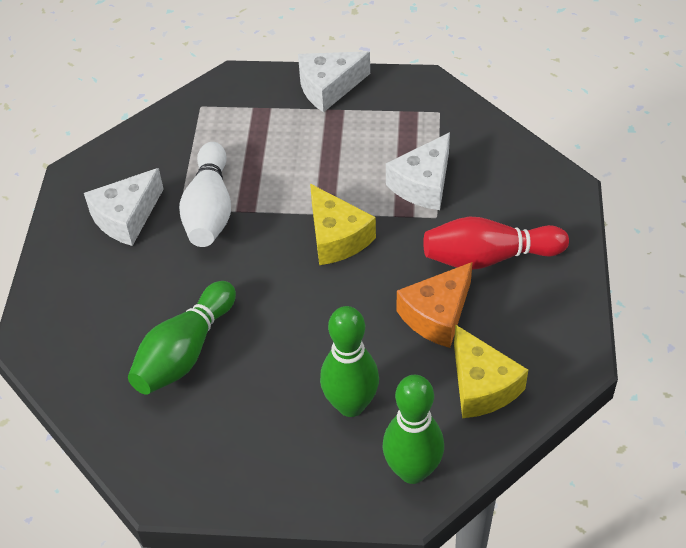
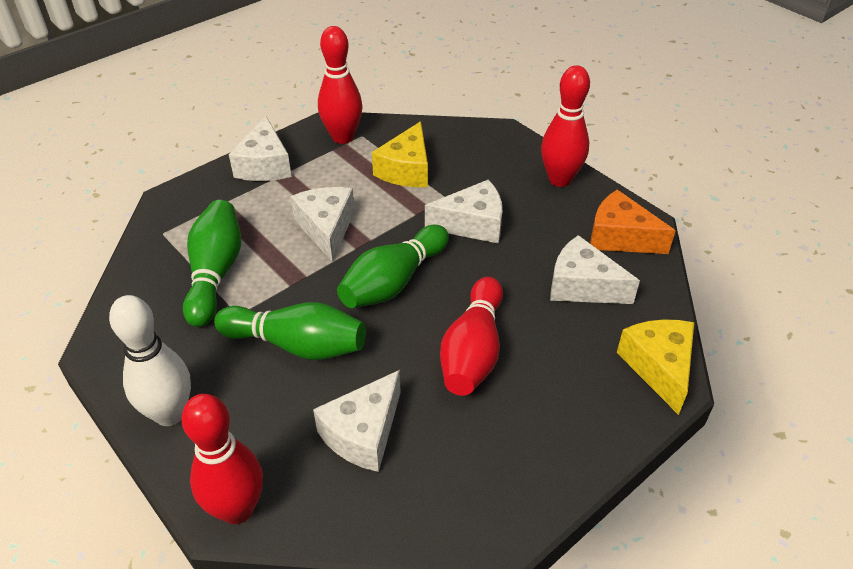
red bowling pin: [423,216,569,270] = 1 -> [181,394,263,524] [318,26,363,144] [440,277,503,396] [541,65,590,187] = 4
white cheese: [84,168,164,246] [298,51,370,113] [386,132,450,210] = 3 -> [229,116,292,181] [290,187,355,262] [313,370,401,472] [425,179,502,244] [550,235,640,304] = 5

